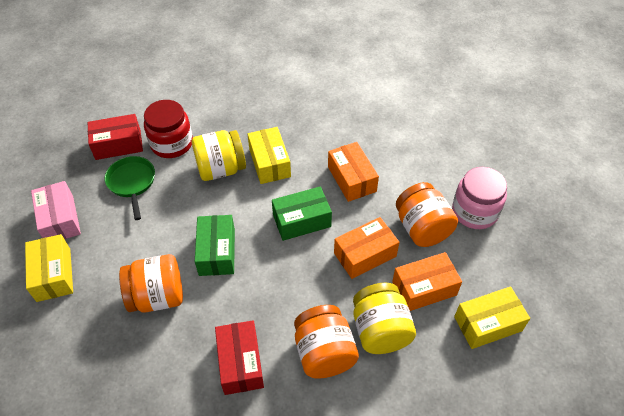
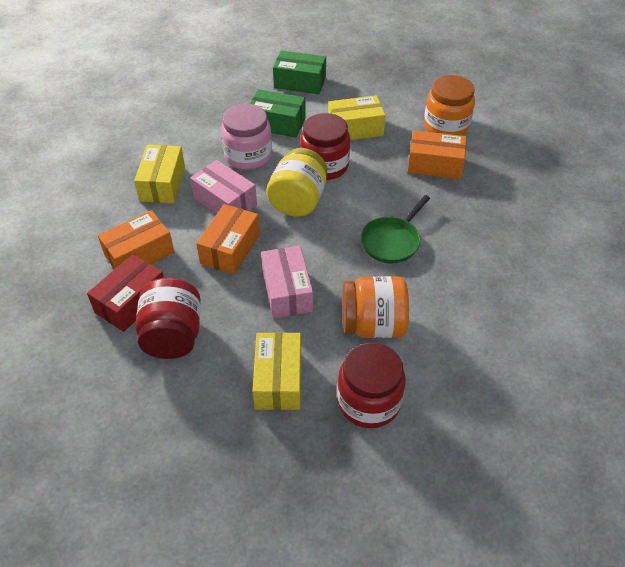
orange jar: [119,254,183,313] [294,305,359,379] [396,182,458,247] = 3 -> [343,276,409,338] [424,75,475,136] = 2
pink box: [31,181,81,239] = 1 -> [190,160,257,214] [261,246,313,319] = 2
red box: [87,114,143,160] [215,320,264,395] = 2 -> [87,254,164,332] = 1
red jar: [144,100,193,158] = 1 -> [136,277,201,359] [300,113,350,180] [337,343,406,428] = 3
yellow jar: [192,130,246,181] [353,283,416,354] = 2 -> [266,148,327,217] = 1

